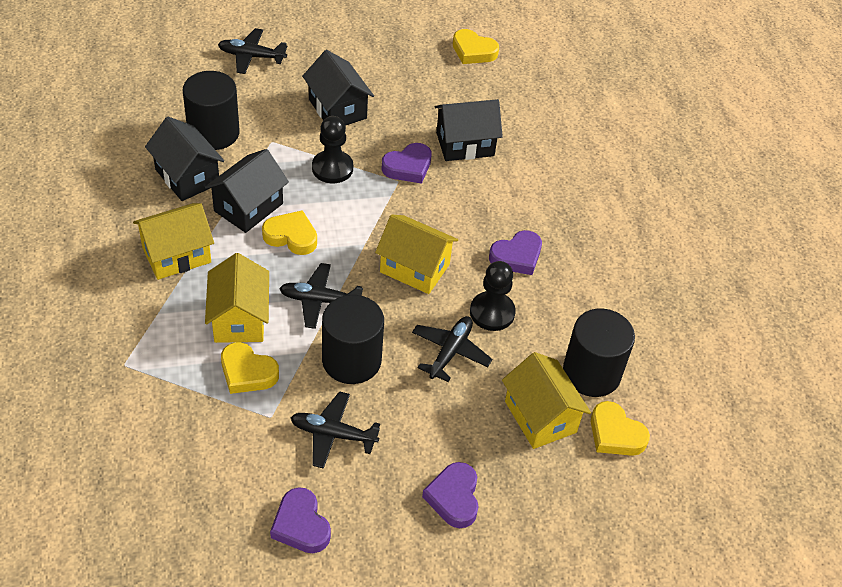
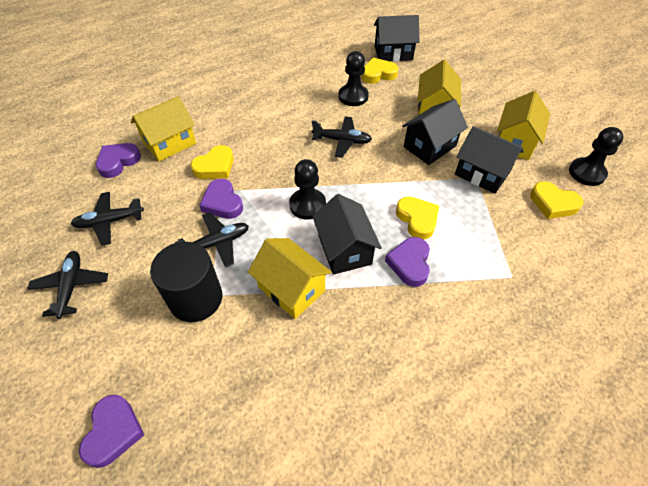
black cylinder: [183,71,239,150] [322,295,384,384] [563,309,635,397] = 3 -> [150,242,222,322] = 1
black pawn: [312,116,353,183] [470,261,516,331] = 2 -> [289,159,326,220] [338,51,369,106] [569,127,623,186] = 3

